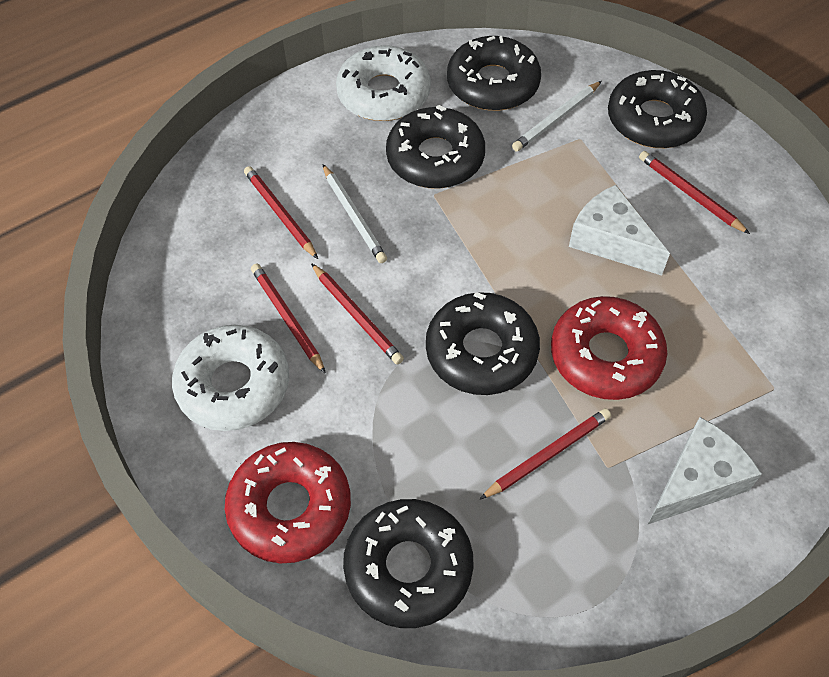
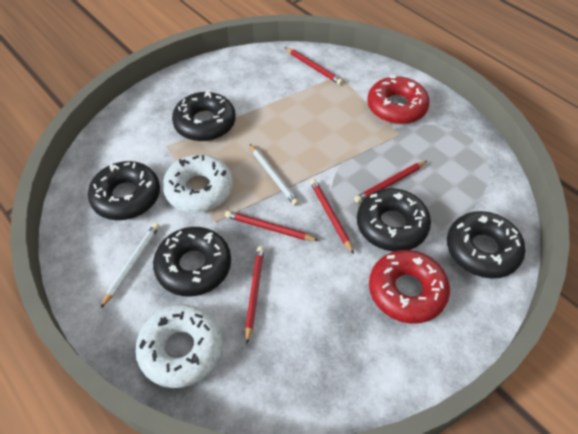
white cheese: [569,185,670,276] [648,417,762,524] = 2 -> none = 0

